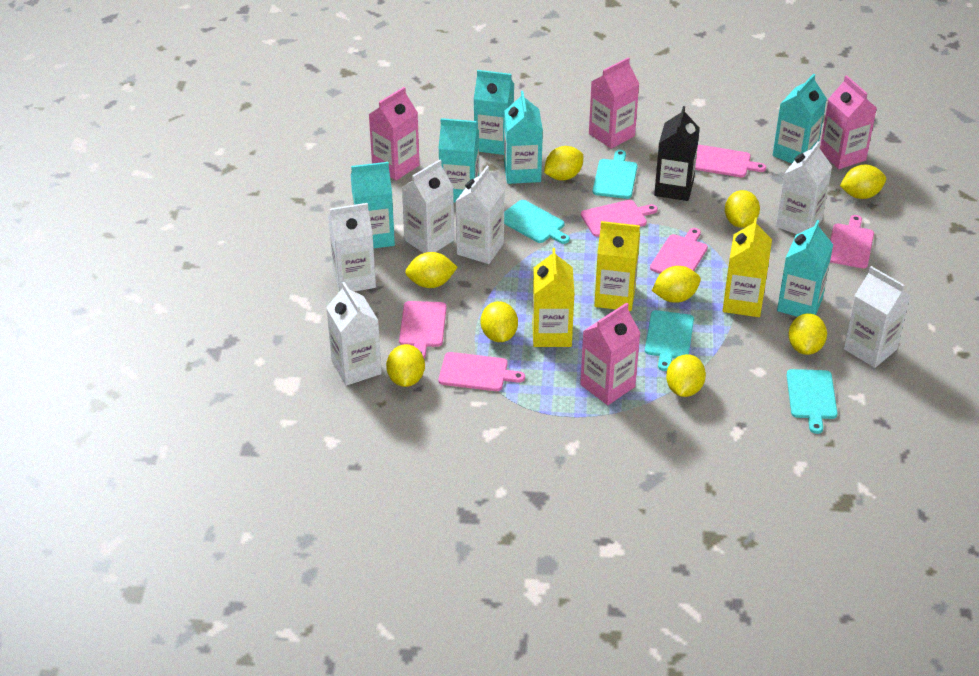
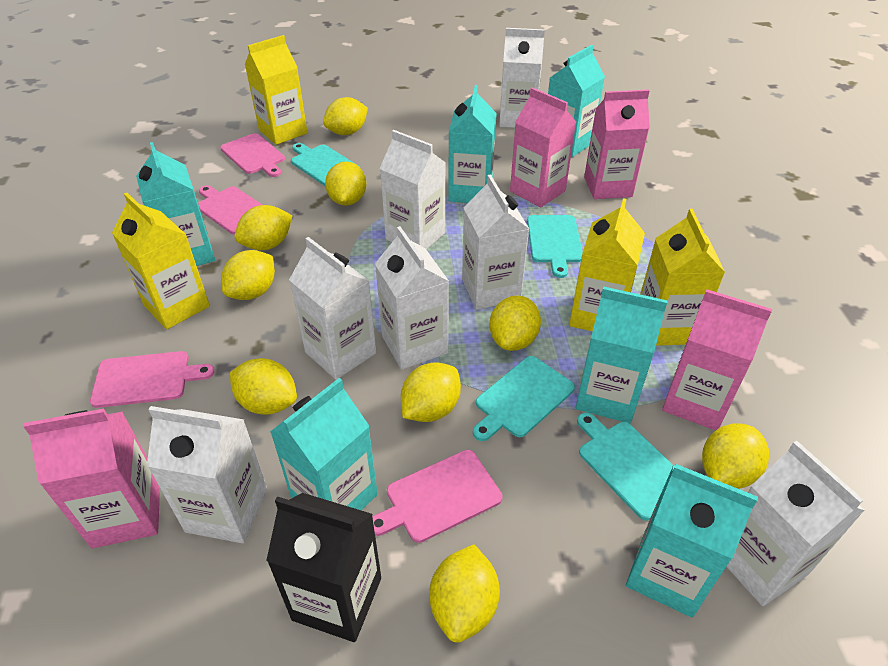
pink cutting board: [399,301,446,358] [439,352,525,391] [581,200,658,237] [650,228,708,274] [695,145,766,177] [830,215,874,268] = 6 -> [90,351,215,408] [198,185,262,235] [220,133,285,177] [372,450,503,543] = 4
white carton: [326,282,382,386] [328,203,376,292] [402,159,454,253] [455,166,505,264] [776,141,832,234] [844,266,910,368] = 6 -> [147,406,267,543] [289,237,376,380] [375,226,449,370] [380,130,446,249] [462,174,529,310] [499,28,545,128] [726,440,865,606] = 7
yellow carton: [532,248,575,347] [594,221,640,311] [723,217,772,317] = 3 -> [112,193,210,329] [245,35,308,145] [569,198,645,332] [640,209,725,346] = 4

